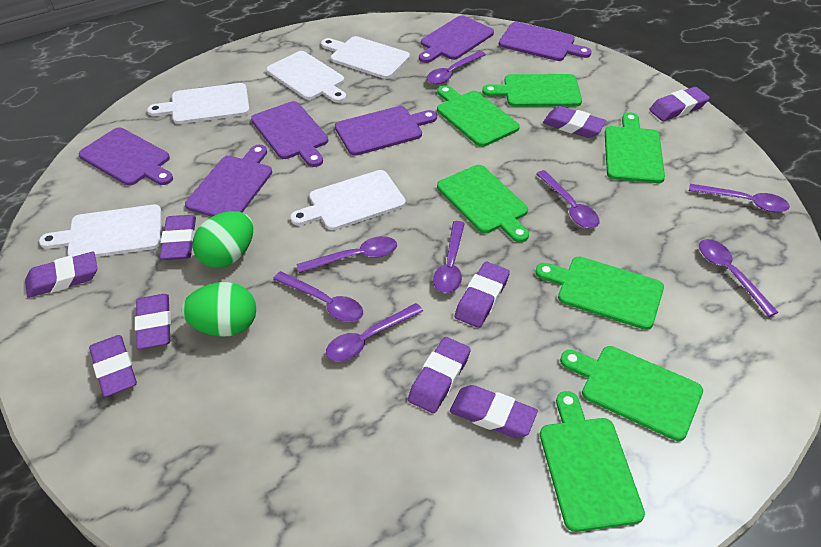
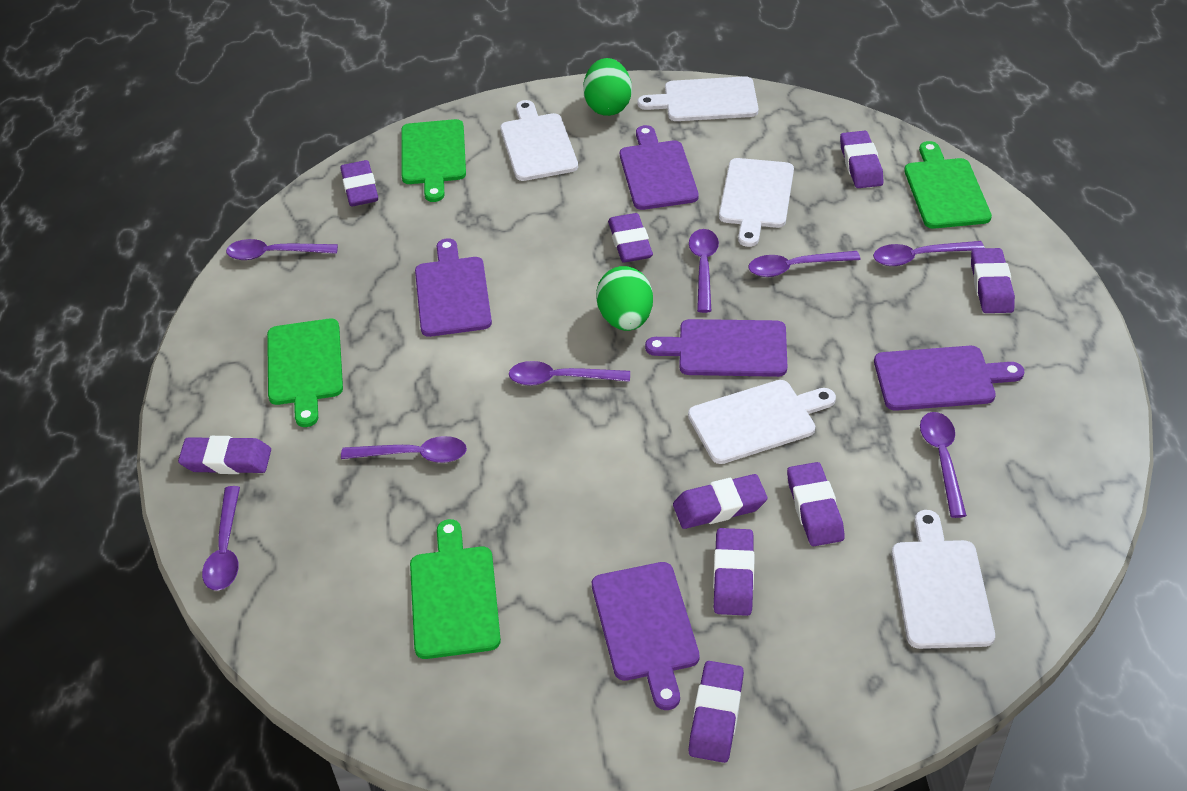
green cutting board: [437,85,520,147] [437,165,529,242] [482,74,582,107] [535,257,664,330] [540,391,645,532] [560,346,703,441] [605,112,665,183] = 7 -> [267,319,343,427] [401,119,466,202] [410,519,501,659] [904,141,992,229] = 4
purple cutting board: [78,127,173,186] [185,145,272,217] [251,101,328,167] [335,106,437,156] [419,16,494,63] [499,22,592,61] = 6 -> [415,238,492,337] [592,562,699,710] [620,125,699,210] [645,319,787,377] [874,346,1024,411] = 5

